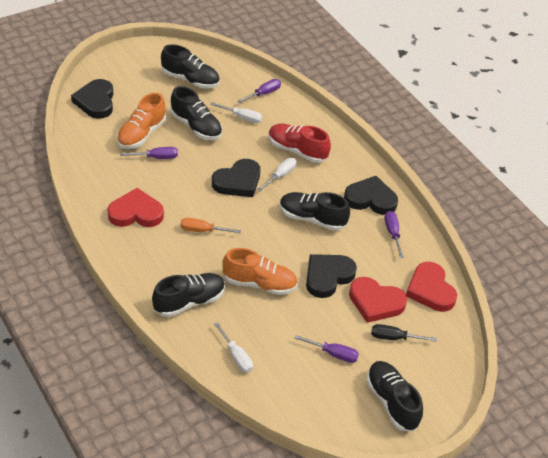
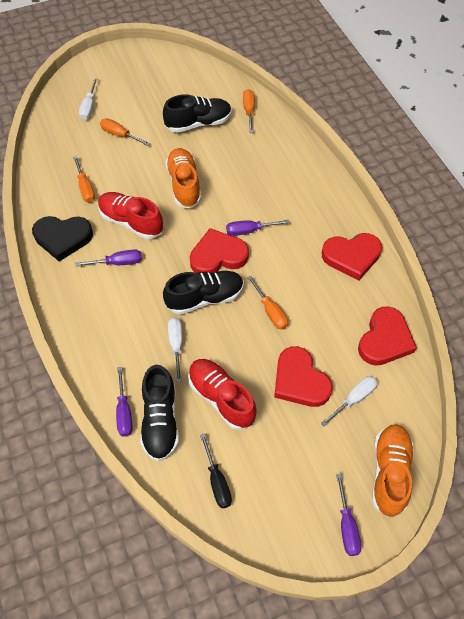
black heart: [71,79,113,119] [212,159,260,197] [306,254,357,298] [344,176,398,215] = 4 -> [32,216,93,261] = 1
black shoe: [152,273,225,317] [161,44,220,89] [171,86,222,140] [280,192,350,231] [366,361,423,431] = 5 -> [140,365,179,462] [163,94,232,133] [163,271,244,314] = 3
orange screwdriver: [180,218,241,233] = 1 -> [73,156,95,202] [100,118,150,146] [243,89,255,133] [247,276,288,330] = 4
red heart: [107,188,164,227] [349,277,407,323] [406,262,457,312] = 3 -> [190,228,249,273] [274,346,333,407] [322,233,382,281] [358,306,417,366] = 4
red shoe: [268,124,331,163] = 1 -> [98,192,163,239] [188,359,257,430] = 2

